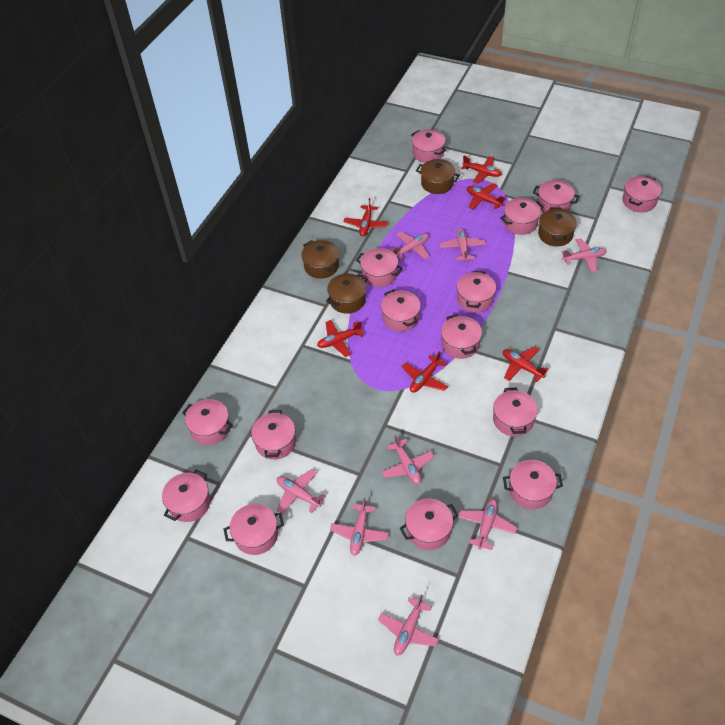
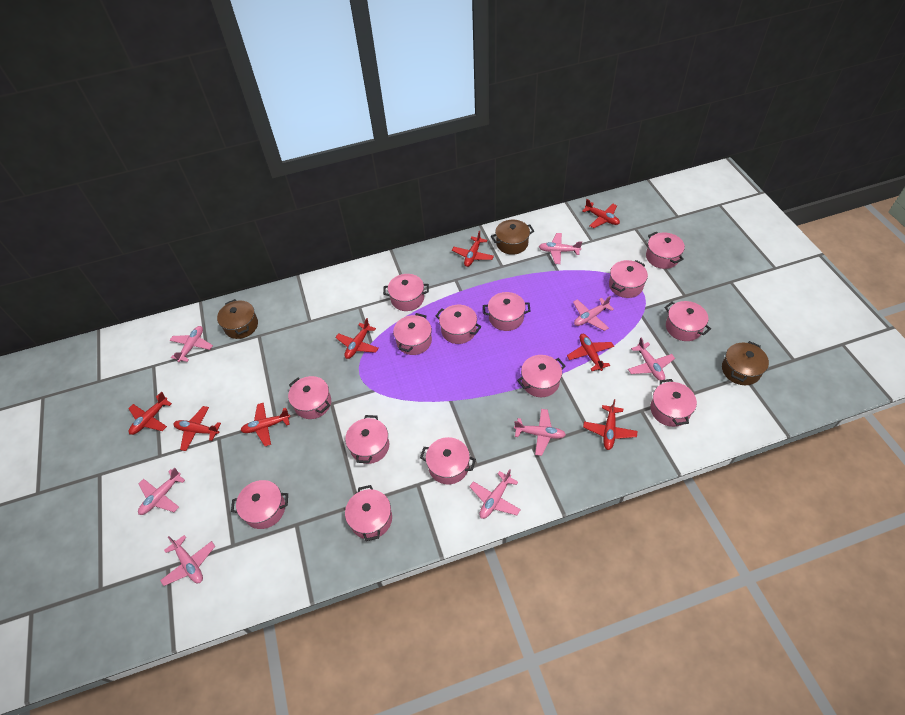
brown pot: [301,240,339,279] [326,273,367,314] [416,159,460,194] [538,208,577,246] = 4 -> [217,299,258,339] [491,220,534,255] [722,341,769,385] = 3
pink pot: [162,470,211,522] [182,399,233,445] [224,504,284,555] [251,410,296,460] [356,248,403,287] [381,289,421,332] [400,499,458,550] [411,129,446,163] [441,314,482,359] [457,270,496,313] [493,387,538,436] [500,198,544,235] [503,460,563,509] [533,180,579,213] [622,176,662,212] = 15 -> [231,480,288,529] [288,376,331,419] [345,415,389,464] [345,485,392,541] [383,274,429,311] [393,313,432,355] [420,437,476,485] [436,305,481,344] [483,292,531,331] [517,355,565,397] [609,260,648,298] [646,232,685,269] [650,379,697,427] [665,301,711,341] = 14
red plane: [317,320,364,357] [344,198,388,236] [402,351,448,393] [461,155,502,184] [467,183,506,210] [503,346,549,382] = 6 -> [128,392,172,435] [173,406,221,451] [240,403,290,446] [335,318,379,359] [452,230,494,267] [567,334,614,371] [582,199,620,228] [583,399,637,450] = 8

